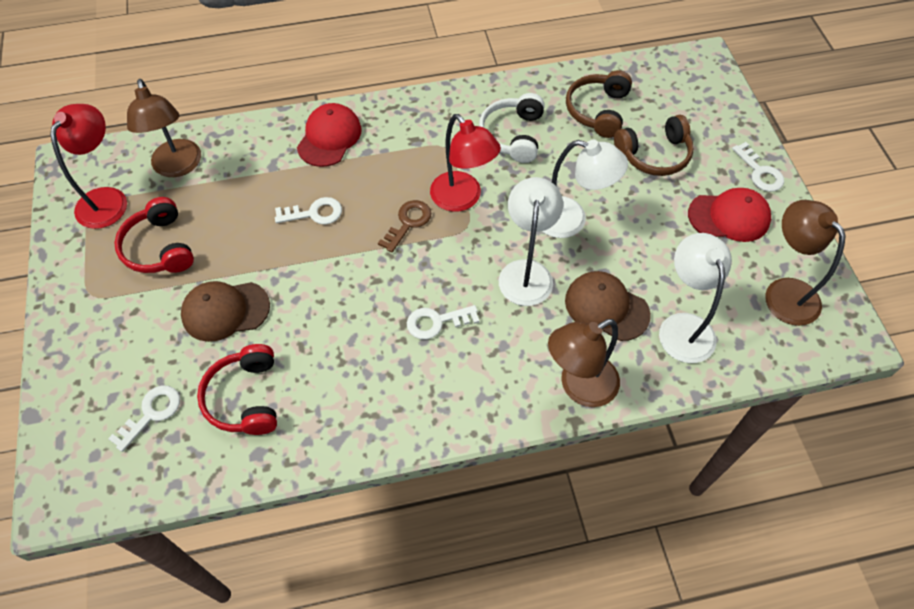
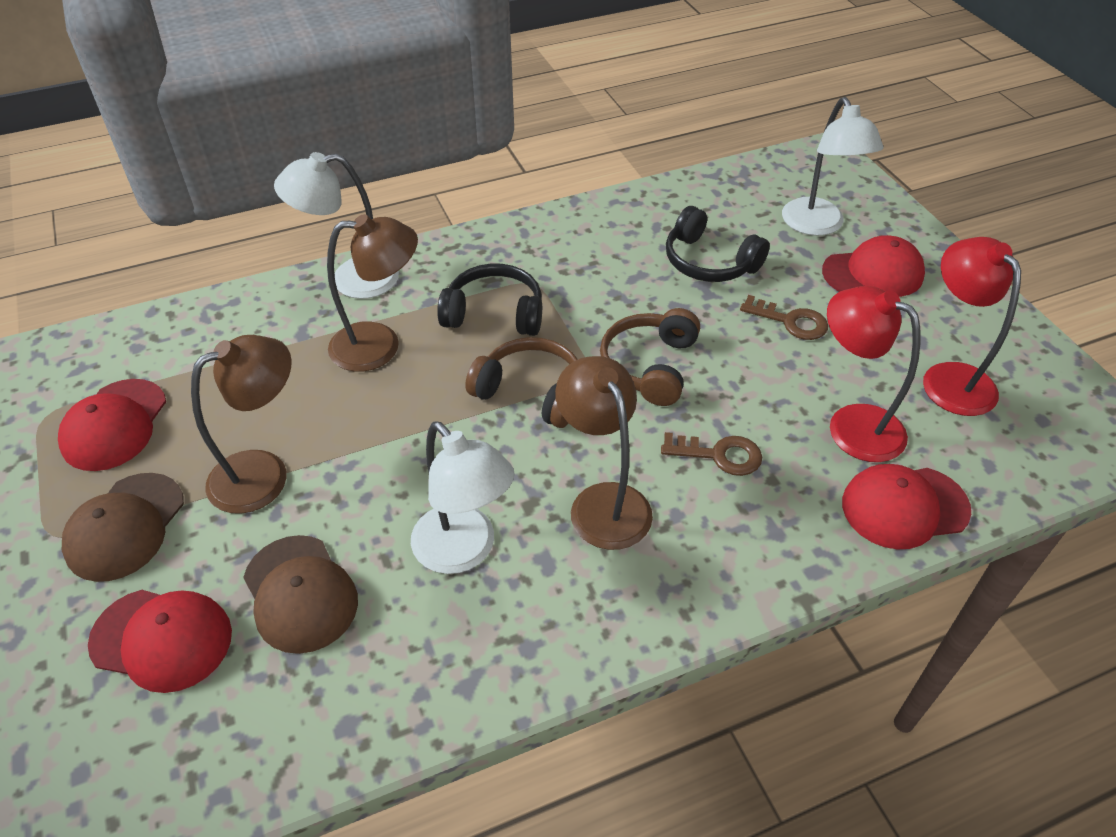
black headphones: none = 0 -> [437,264,542,336] [666,206,770,282] = 2
brown key: [378,200,431,253] = 1 -> [661,432,762,476] [740,295,828,340] = 2
red cap: [297,103,361,167] [688,188,771,242] = 2 -> [58,379,166,471] [88,590,232,693] [822,235,925,297] [842,464,971,550] = 4
red headphones: [114,197,194,273] [197,344,277,435] = 2 -> none = 0
white headphones: [479,93,545,163] = 1 -> none = 0
white key: [108,385,180,452] [275,197,342,224] [407,305,480,339] [732,142,784,192] = 4 -> none = 0

